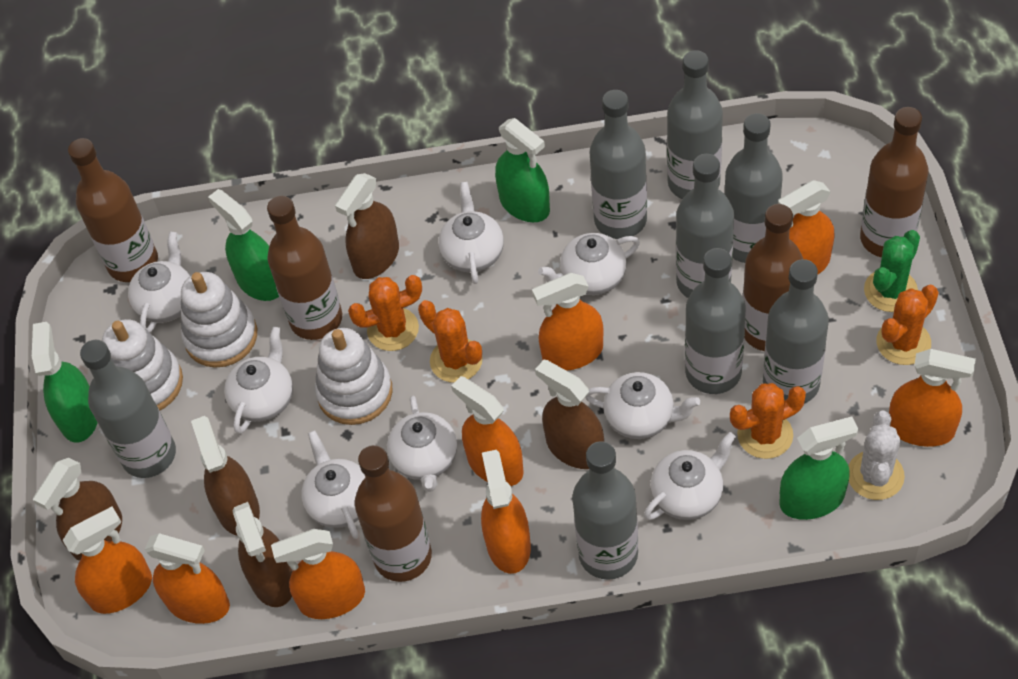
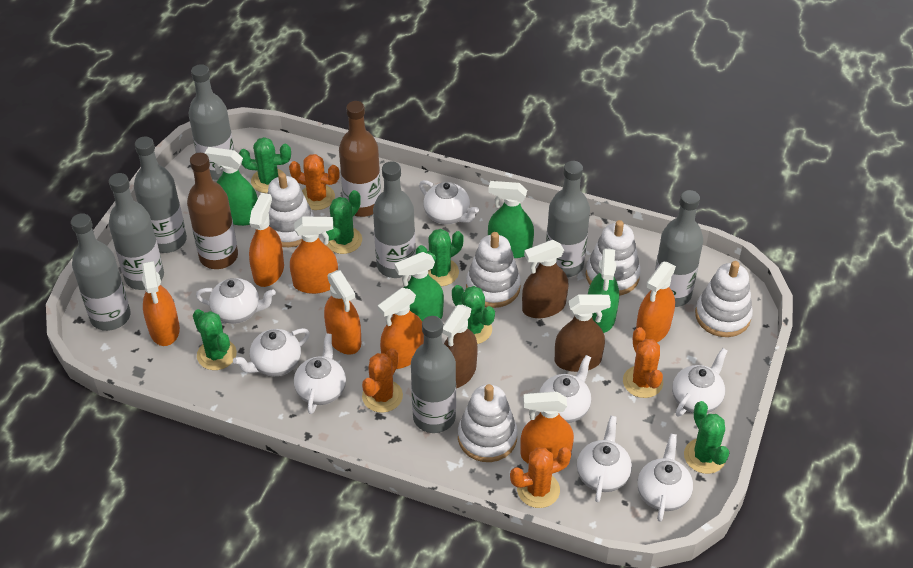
brown bottle: [68,138,158,282] [267,196,342,340] [355,445,432,582] [743,204,803,351] [860,107,929,257] = 5 -> [187,153,238,269] [339,101,381,217] = 2
brown spray bottle: [33,458,122,561] [191,416,260,536] [233,502,293,607] [335,173,399,279] [535,360,604,469] = 5 -> [442,305,478,388] [522,240,568,318] [554,295,611,372] = 3
green cactus: [864,230,920,312] = 1 -> [193,309,237,370] [239,137,291,193] [326,190,362,254] [416,229,463,286] [452,285,495,344] [684,401,729,474] = 6
orange spray bottle: [63,507,152,614] [145,533,230,624] [271,529,365,619] [451,376,524,486] [481,450,531,574] [532,273,604,371] [778,180,835,274] [889,349,976,447] = 8 -> [142,261,180,346] [249,193,284,287] [290,216,338,294] [324,270,361,355] [378,288,424,369] [520,391,574,464] [636,262,676,342] = 7
white cactus: [848,411,905,500] = 1 -> none = 0
white stacking toy: [102,319,183,411] [181,272,257,368] [315,328,393,425] = 3 -> [267,173,314,247] [458,384,518,462] [466,232,521,308] [586,220,641,296] [695,261,753,337] = 5

